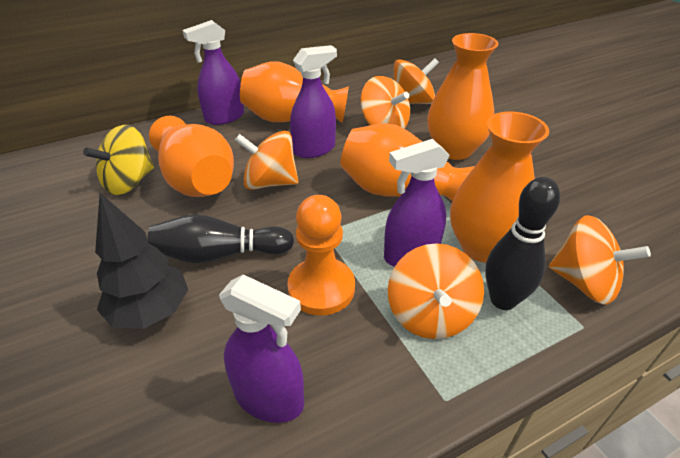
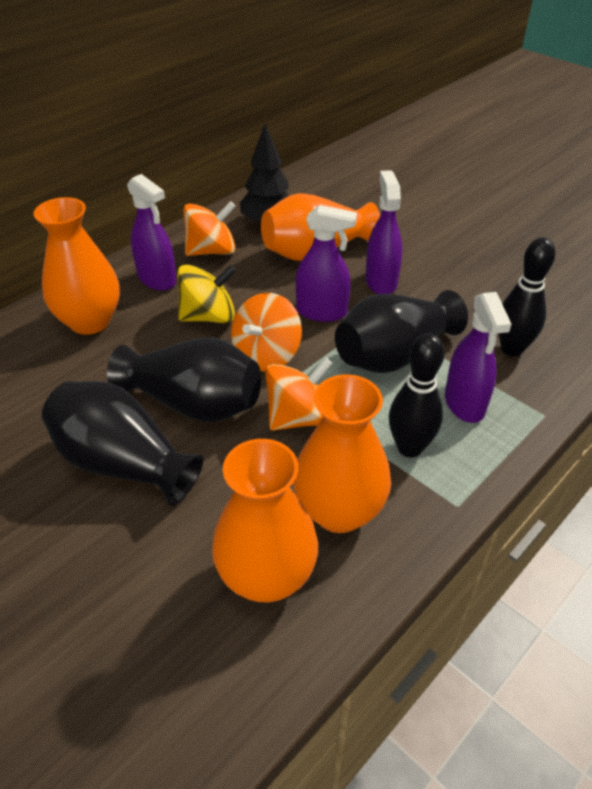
black vase: none = 0 -> [42,381,204,506] [107,338,261,422] [335,290,468,373] = 3
orange pawn: [287,195,355,316] = 1 -> none = 0
orange spinning top: [235,131,298,190] [360,76,410,129] [388,243,484,339] [394,58,439,104] [549,215,651,305] = 5 -> [183,201,236,256] [231,293,302,372] [265,357,333,431] = 3
orange vase: [149,116,234,197] [240,61,349,123] [340,123,475,201] [427,33,498,160] [450,112,549,263] = 5 -> [34,197,120,335] [212,439,318,602] [261,193,380,261] [293,374,391,533] = 4

